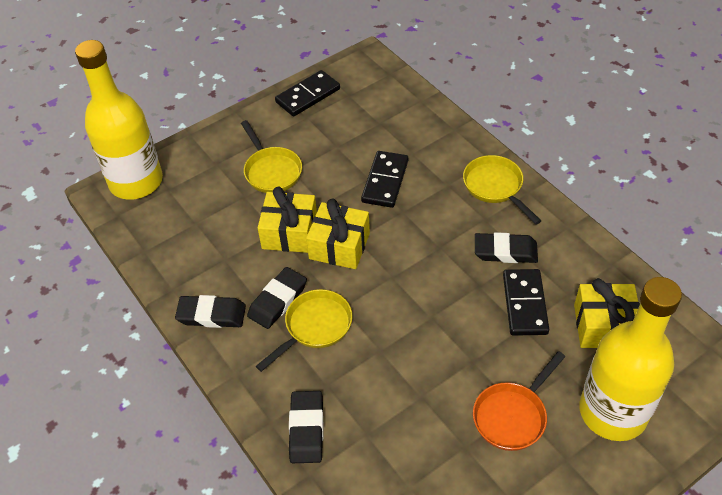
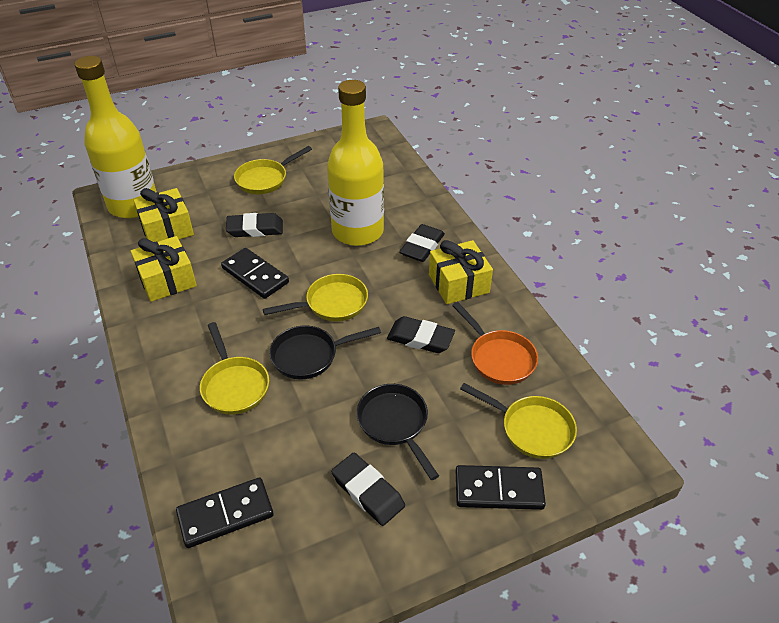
black pan: none = 0 -> [269,326,381,379] [357,384,439,480] = 2
yellow pan: [241,120,302,193] [256,289,353,372] [463,155,541,225] = 3 -> [200,322,269,415] [234,146,312,194] [263,274,368,321] [460,383,577,459] = 4

